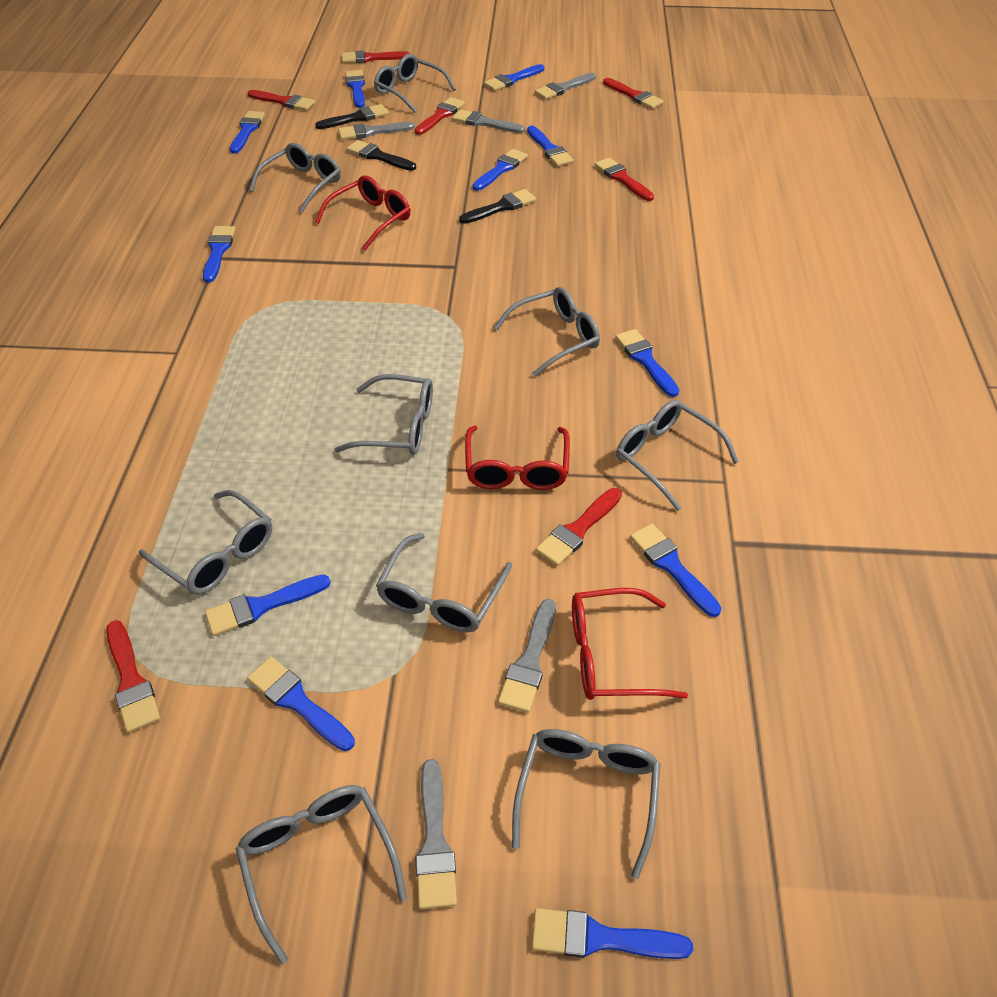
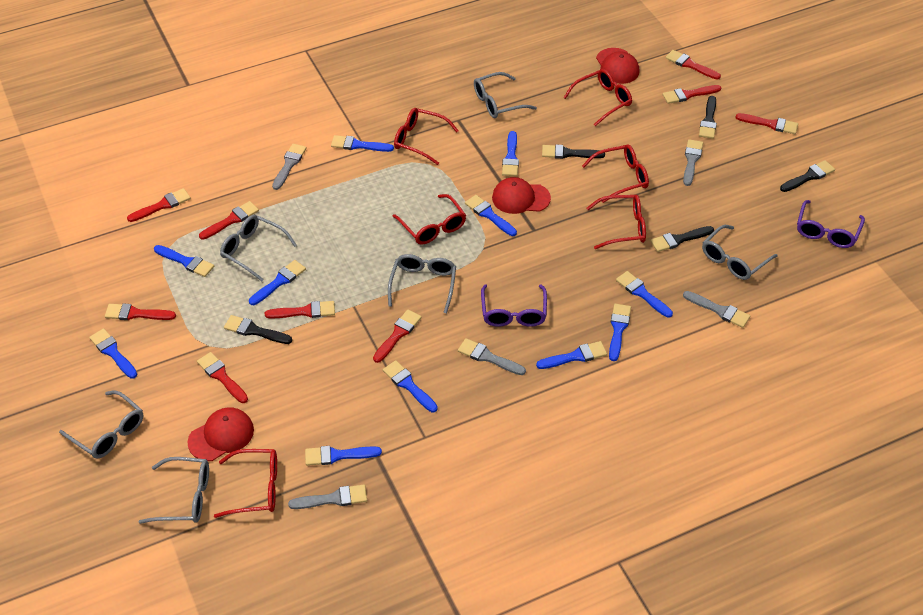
black brush: [315,104,389,129] [347,140,416,171] [459,189,536,224] = 3 -> [224,315,292,344] [542,145,605,159] [651,226,714,252] [699,96,717,139] [780,160,835,192] = 5
grey glasses: [139,490,272,595] [236,785,407,964] [249,143,341,213] [334,374,433,455] [374,54,456,113] [376,533,512,633] [494,287,600,377] [512,729,660,879] [616,400,739,511] = 9 -> [59,390,143,459] [139,457,209,524] [220,215,297,281] [388,254,456,314] [474,72,537,118] [702,225,778,280] = 6
purple glasses: none = 0 -> [481,285,547,327] [797,200,865,248] = 2
red brush: [106,620,160,733] [247,90,315,111] [342,50,410,63] [414,97,465,135] [536,488,622,566] [595,158,654,201] [603,78,664,109] = 7 -> [105,303,176,320] [127,188,191,222] [197,352,248,403] [199,201,259,240] [265,301,335,319] [373,310,422,363] [663,85,721,104] [666,50,721,80] [735,113,798,134] = 9
red cap: none = 0 -> [188,407,254,461] [492,177,551,214] [596,48,639,84] = 3
red glasses: [315,175,411,251] [465,426,570,490] [572,588,688,700] = 3 -> [214,449,277,518] [393,194,466,245] [394,108,459,165] [563,69,632,126] [582,145,649,203] [586,195,646,249] = 6

